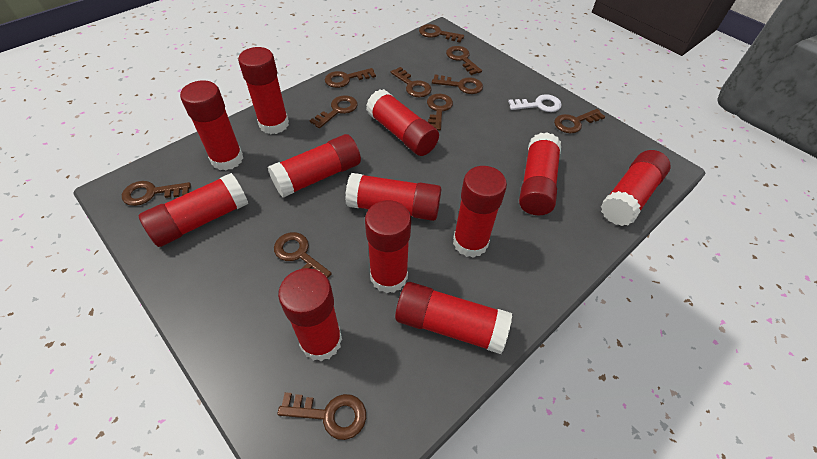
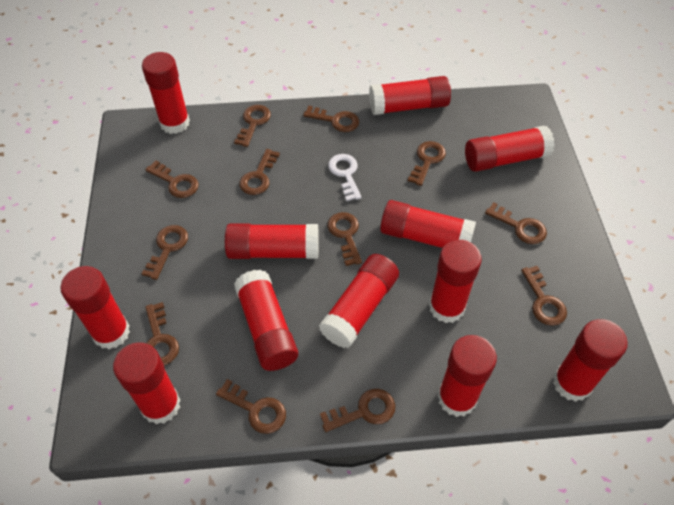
brown key: [122,181,191,206] [274,232,332,278] [277,392,366,440] [310,95,358,128] [325,68,376,88] [390,67,431,97] [419,24,464,43] [427,94,453,130] [432,74,483,94] [446,46,482,75] [554,109,605,133] = 11 -> [142,225,188,280] [145,161,199,198] [145,302,179,365] [216,379,286,434] [234,105,271,147] [240,149,280,195] [303,106,359,132] [320,389,395,432] [327,212,362,266] [408,141,446,186] [485,202,547,244] [521,266,567,326] = 12

